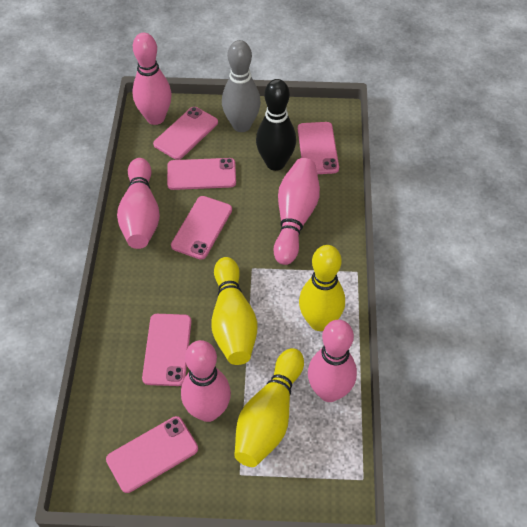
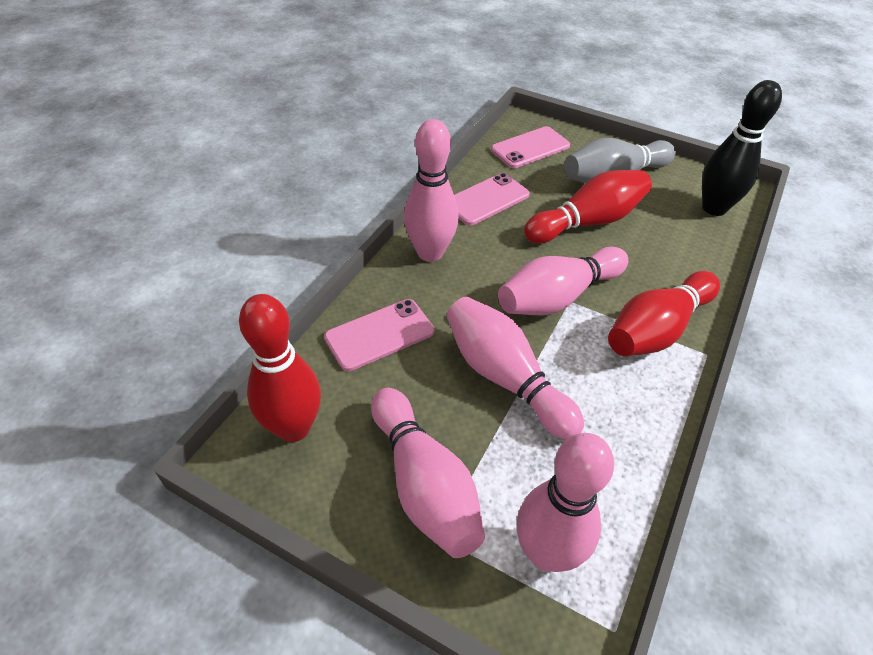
pink phone: [106,416,198,493] [142,314,191,386] [153,107,218,160] [167,158,236,190] [171,196,232,260] [298,122,339,174] = 6 -> [324,299,434,371] [454,173,530,225] [491,126,570,168] = 3
red bowling pin: none = 0 -> [239,294,321,442] [524,170,652,243] [608,271,720,356] = 3
yellow bowling pin: [211,257,257,365] [234,348,304,467] [299,245,345,331] = 3 -> none = 0

